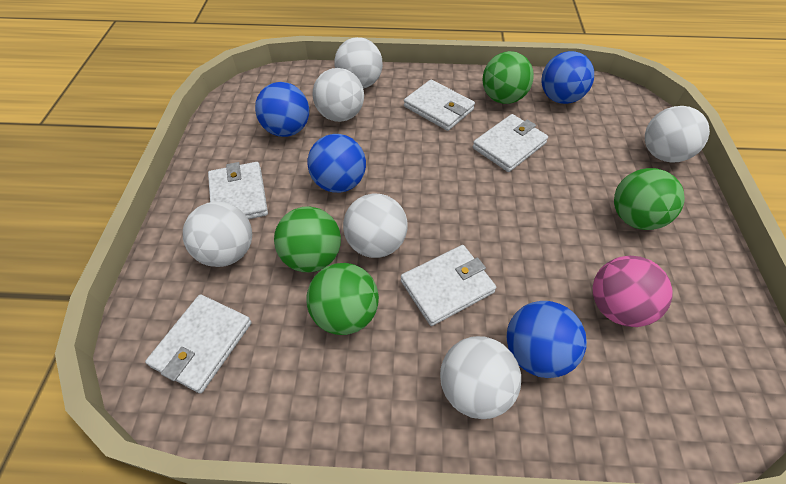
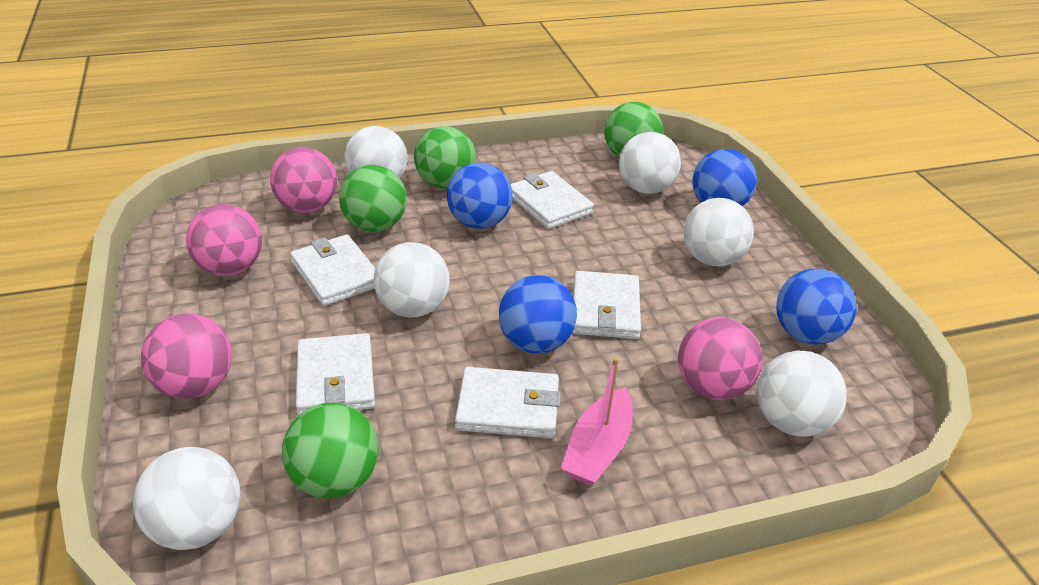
pink ball: [593,256,673,327] = 1 -> [141,313,232,398] [186,204,262,276] [270,147,337,213] [678,317,762,400] = 4
pink boat: none = 0 -> [560,357,633,486] = 1

